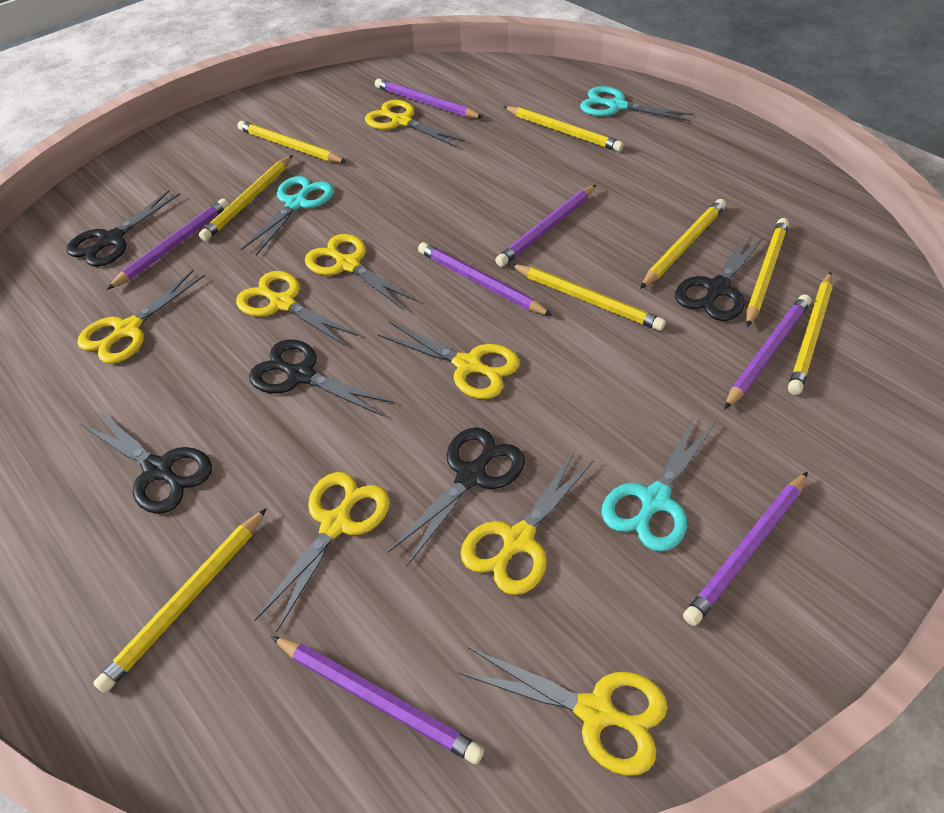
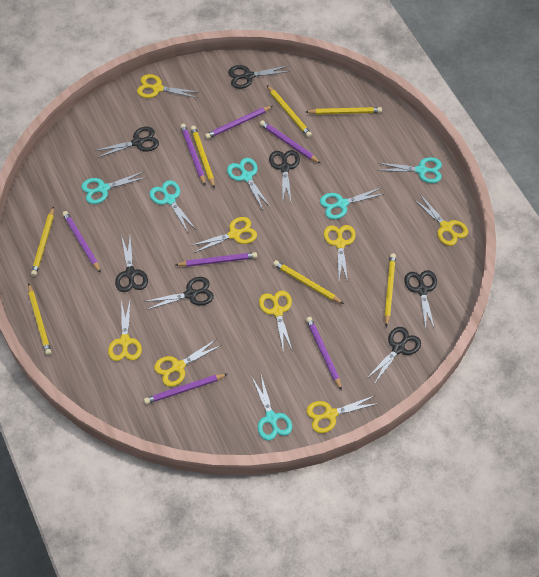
black scissors: [66,190,180,267] [81,411,212,514] [249,339,394,416] [388,427,525,566] [675,232,764,321] = 5 -> [94,127,159,158] [115,235,148,292] [144,277,214,310] [228,65,291,89] [269,150,300,201] [366,327,421,384] [404,270,437,330] = 7
turquoise scissors: [241,176,334,256] [580,86,694,121] [601,416,715,552] = 3 -> [81,171,147,204] [149,180,196,232] [227,158,271,210] [252,375,292,440] [320,187,384,219] [377,157,442,183] = 6
yellow pencil: [93,508,267,693] [199,155,293,241] [237,121,346,163] [503,106,624,152] [510,264,666,331] [640,199,726,289] [746,218,789,328] [788,272,833,395] = 8 -> [28,283,52,355] [31,206,54,276] [191,126,215,188] [267,85,312,137] [273,260,344,304] [306,107,382,115] [384,253,396,327] = 7

